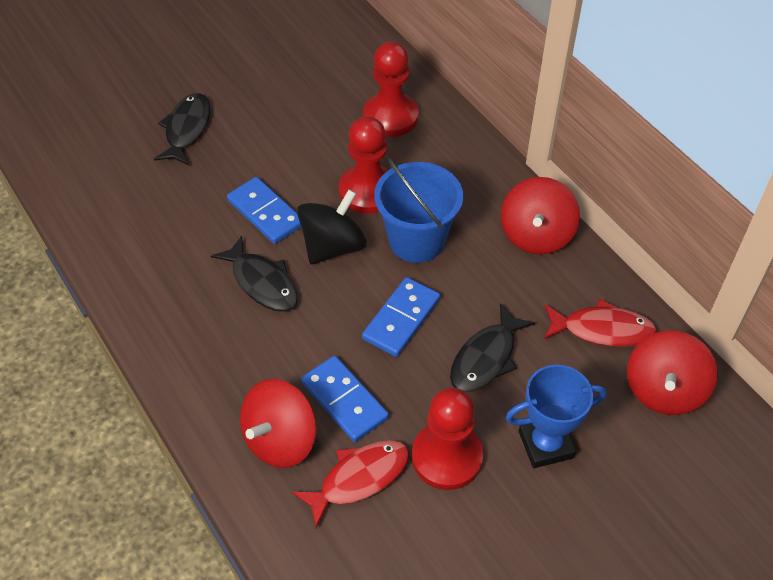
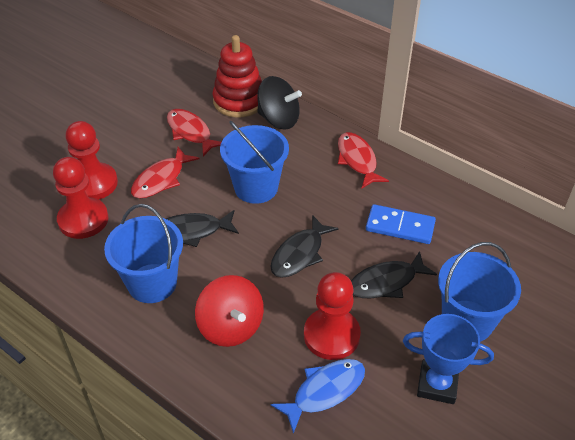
blue bucket: [374,159,463,263] = 1 -> [104,204,183,303] [220,121,289,204] [438,242,521,342] = 3
blue domino: [227,177,301,244] [301,356,389,442] [362,277,440,357] = 3 -> [366,204,436,244] = 1
blue fish: none = 0 -> [271,359,365,434] = 1
red fish: [292,440,410,528] [544,299,657,347] = 2 -> [131,147,200,198] [167,109,221,156] [338,132,389,188] = 3
red spinning top: [240,379,317,468] [501,177,580,255] [627,331,718,415] = 3 -> [195,275,264,347] = 1
red stacking toy: none = 0 -> [213,35,262,118] = 1

